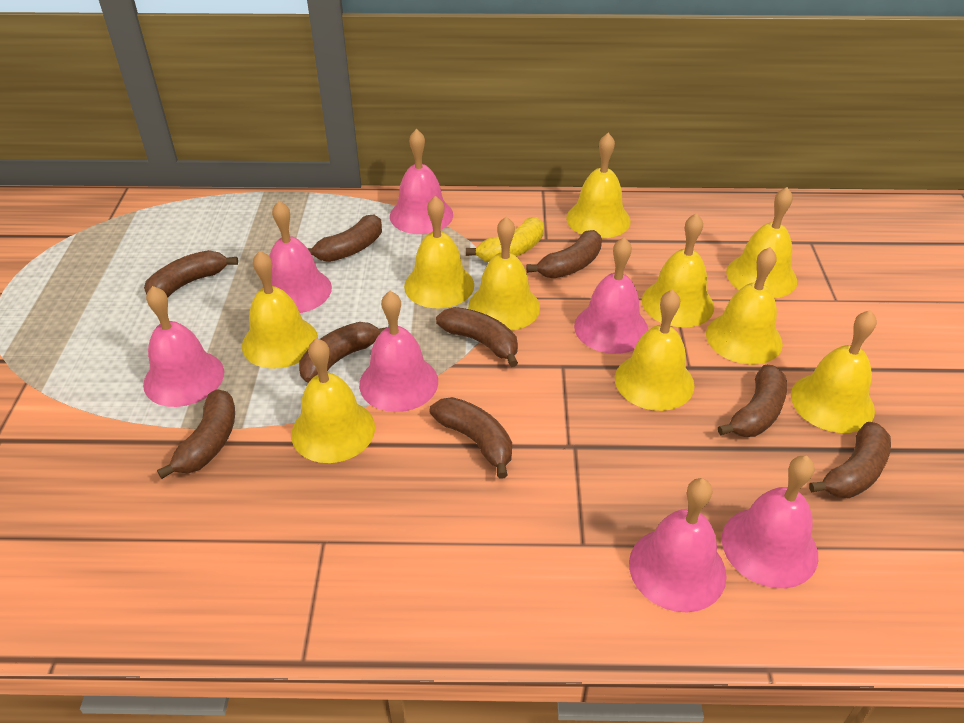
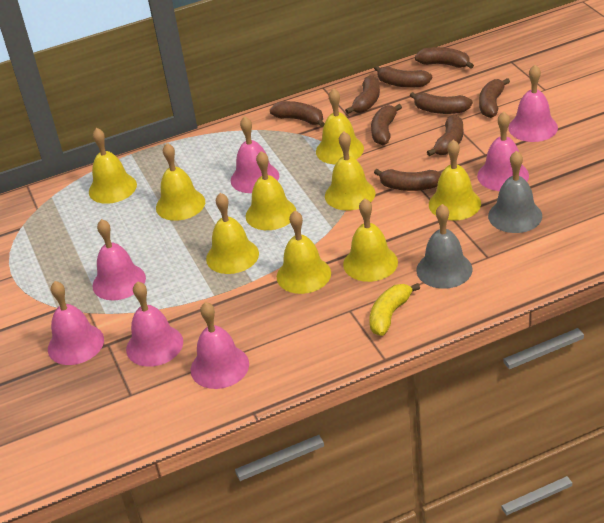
grey bell: none = 0 -> [416,204,472,289] [488,151,542,233] = 2
yellow bell: [242,251,318,369] [291,338,375,463] [404,196,474,308] [468,216,540,331] [566,133,631,238] [615,289,694,411] [642,213,714,328] [706,247,783,365] [726,187,797,298] [791,310,877,433] = 10 -> [89,128,137,204] [156,143,205,221] [206,193,259,274] [246,151,296,230] [277,211,331,294] [316,88,364,164] [325,132,376,211] [343,198,398,282] [429,140,481,221] = 9

